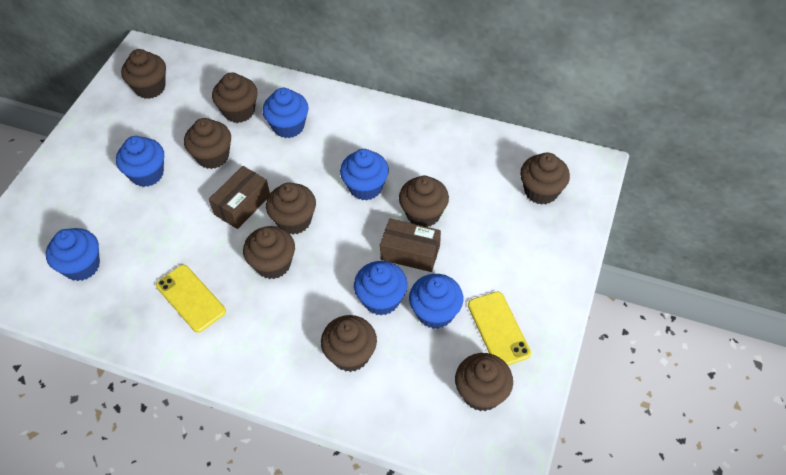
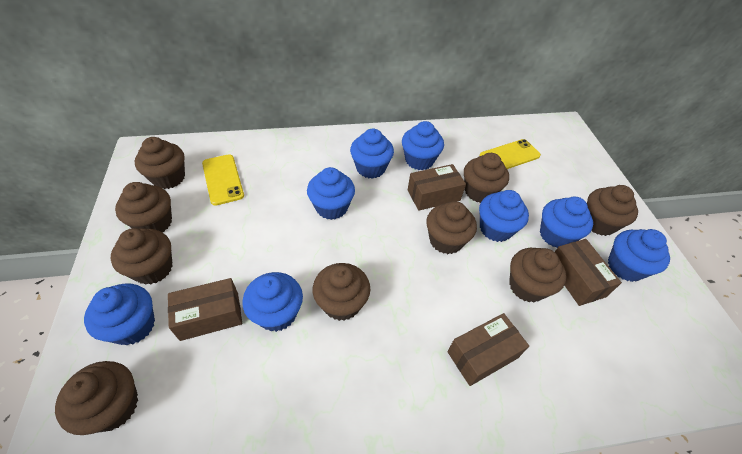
blue cupcake: [46,228,100,281] [116,136,164,187] [262,88,309,138] [340,149,389,201] [354,261,407,316] [409,274,463,329] = 6 -> [84,283,155,345] [242,272,303,332] [307,167,355,220] [350,129,394,179] [402,121,444,170] [479,190,529,242] [540,197,593,248] [608,229,670,282] = 8
brown box: [209,166,270,229] [380,219,441,272] = 2 -> [168,278,242,341] [408,164,466,211] [448,313,529,386] [555,239,622,306] = 4

